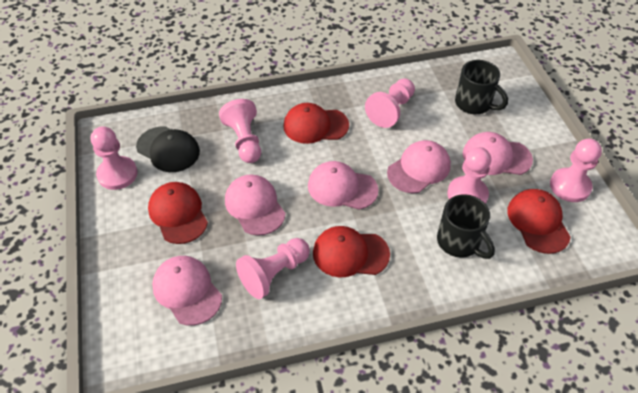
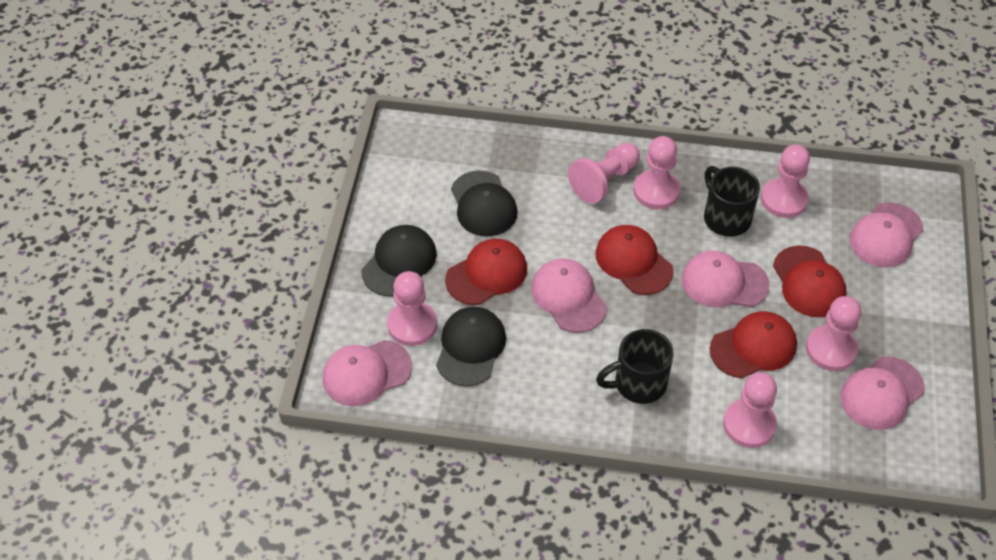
black cap: [136,126,200,172] = 1 -> [362,225,437,296] [436,307,506,386] [451,170,517,236] = 3

